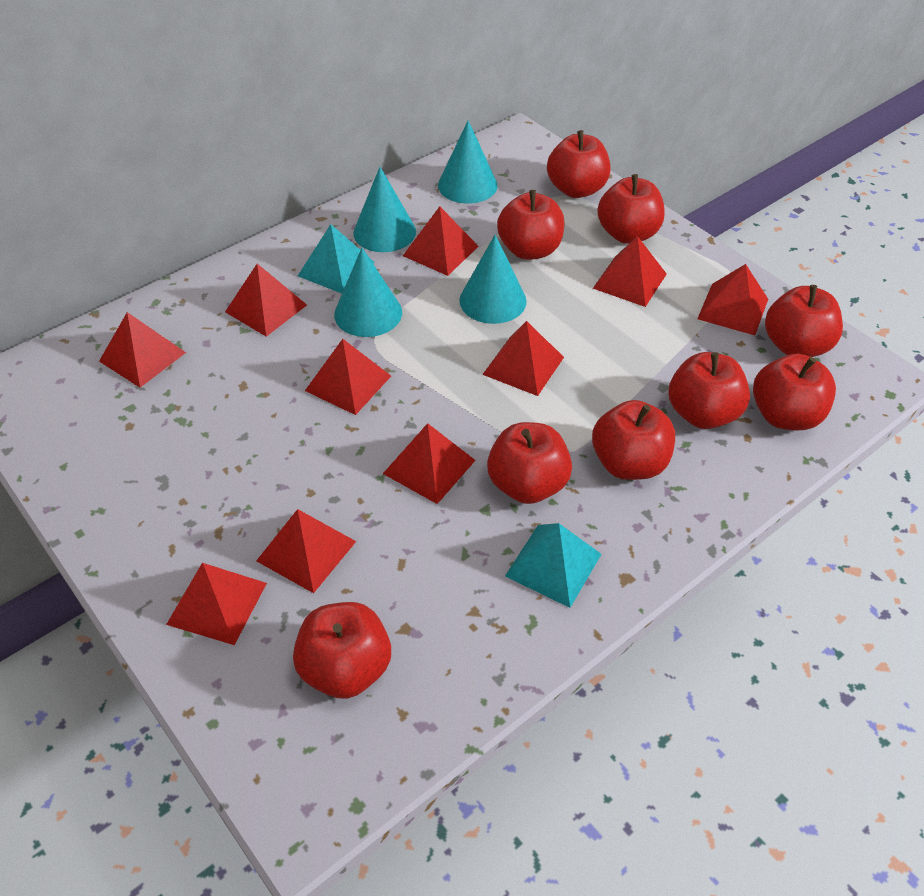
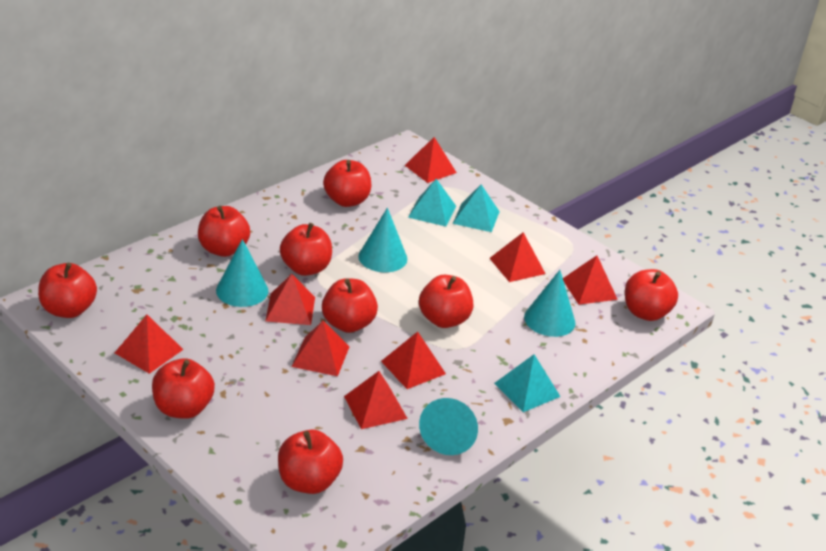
red pyramid: [99,312,186,387] [166,563,267,645] [225,264,307,337] [256,509,356,593] [305,339,391,415] [383,423,476,504] [403,206,478,276] [482,321,564,396] [593,236,667,307] [697,264,768,335] = 10 -> [115,315,184,374] [265,274,315,325] [292,320,349,376] [344,371,408,429] [381,332,446,389] [405,137,457,183] [489,232,546,282] [563,255,618,305] = 8
turquoise pyramid: [298,224,375,293] [505,523,602,608] = 2 -> [408,179,456,226] [453,185,500,232] [494,354,561,412] = 3

